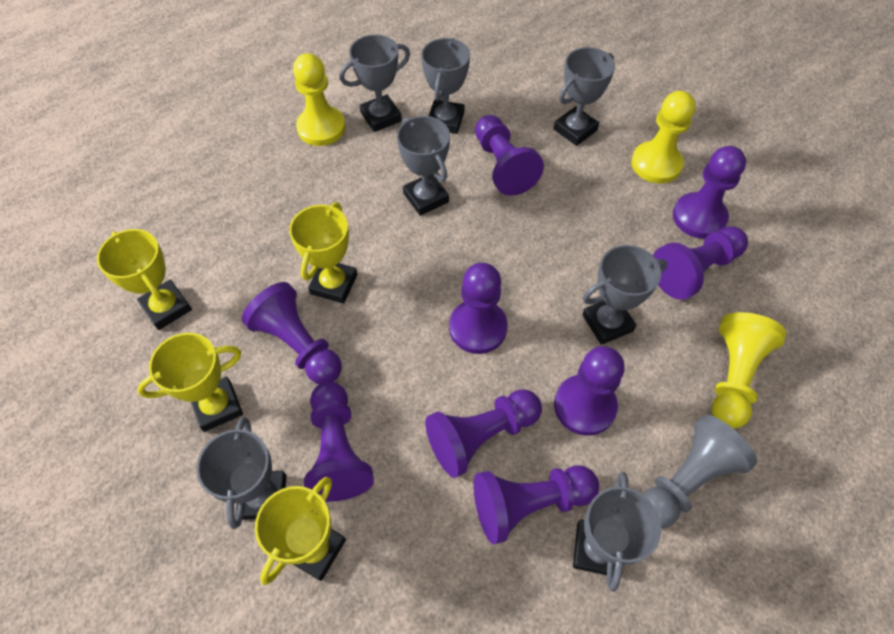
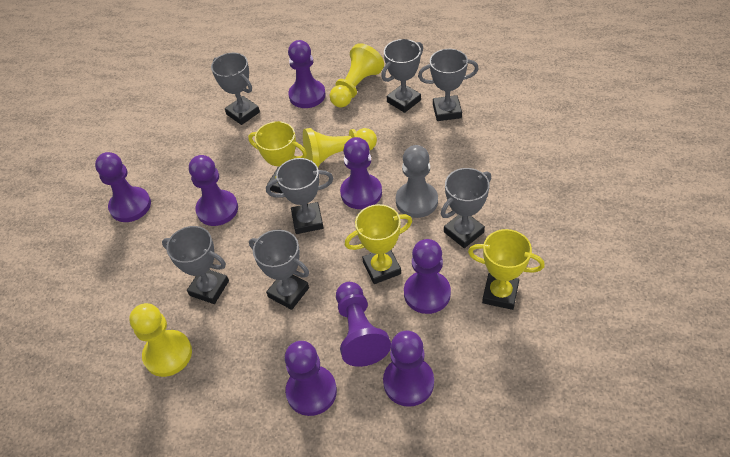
purple pawn: [242,282,342,384] [304,382,374,502] [425,389,542,478] [449,263,508,354] [473,465,599,544] [475,115,544,196] [554,346,625,436] [653,226,748,300] [673,146,746,239] = 9 -> [95,152,151,222] [189,155,238,226] [285,341,337,416] [288,40,326,108] [336,282,391,367] [340,137,382,209] [383,331,434,407] [404,239,451,314] = 8
yellow trophy: [97,229,192,330] [137,333,243,432] [255,477,346,585] [289,202,357,304] = 4 -> [248,121,307,193] [345,204,412,284] [468,229,545,310] = 3

